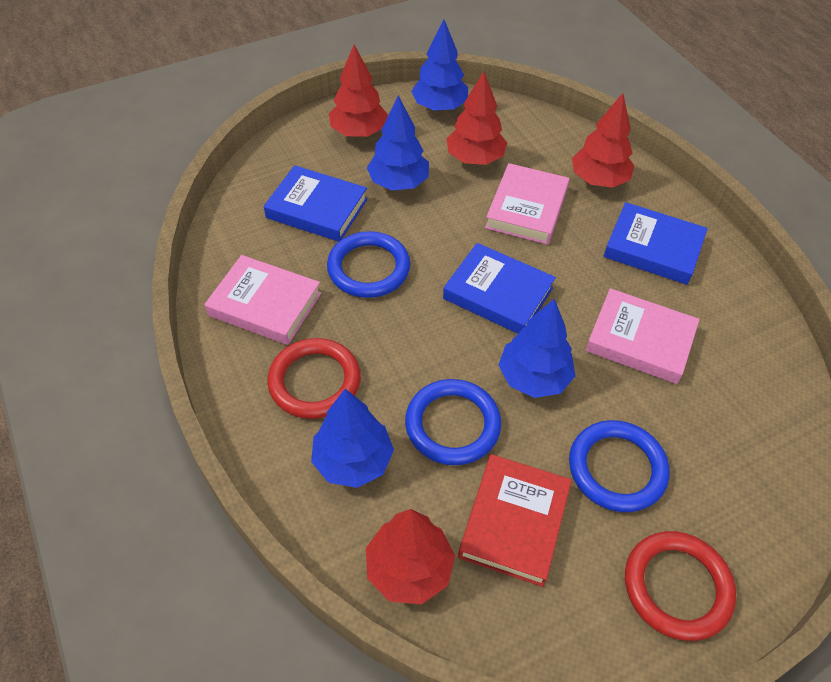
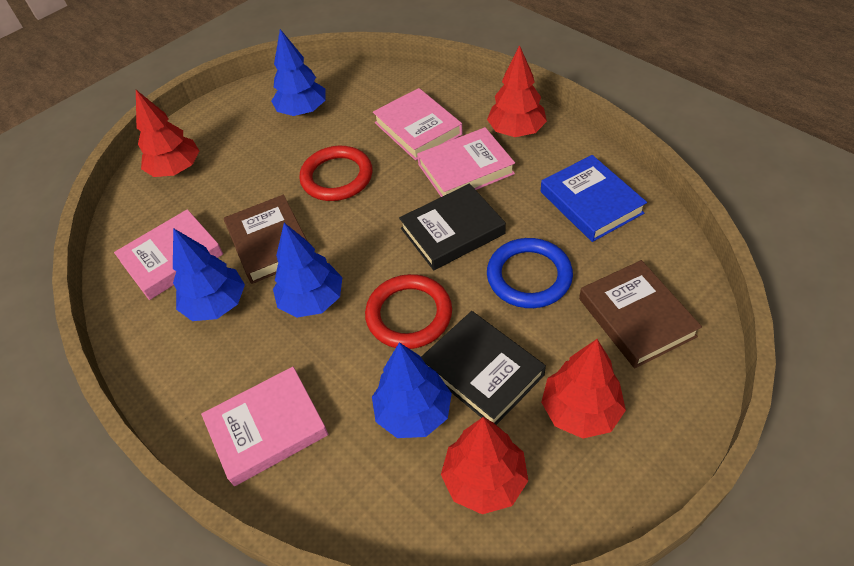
black book: none = 0 -> [399,184,506,270] [421,311,546,425] = 2
blue book: [264,165,368,242] [443,243,556,334] [604,202,708,285] = 3 -> [541,155,647,242] = 1
blue ring: [327,231,410,298] [405,379,501,465] [569,420,670,512] = 3 -> [487,238,573,308] = 1
brown book: none = 0 -> [224,195,307,284] [579,260,702,368] = 2
pink book: [204,255,321,345] [485,163,570,245] [586,288,700,384] = 3 -> [114,209,223,300] [201,367,328,486] [373,88,463,160] [417,127,515,197] = 4
red book: [458,454,572,587] = 1 -> none = 0

